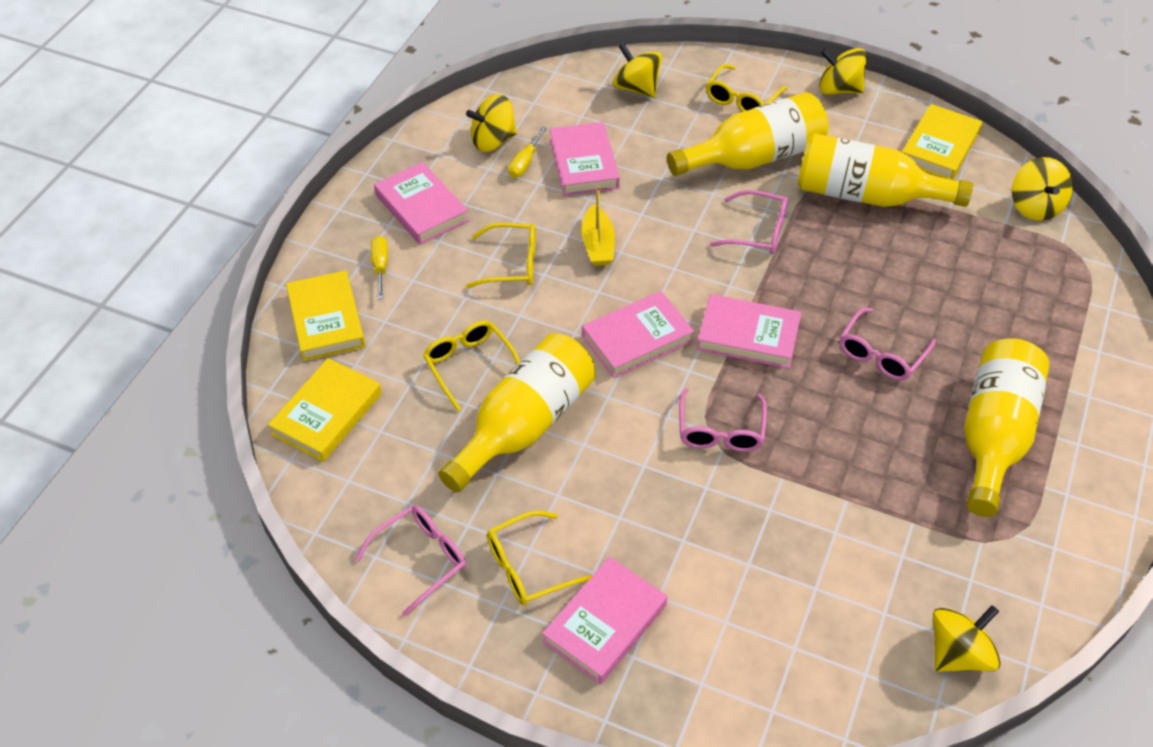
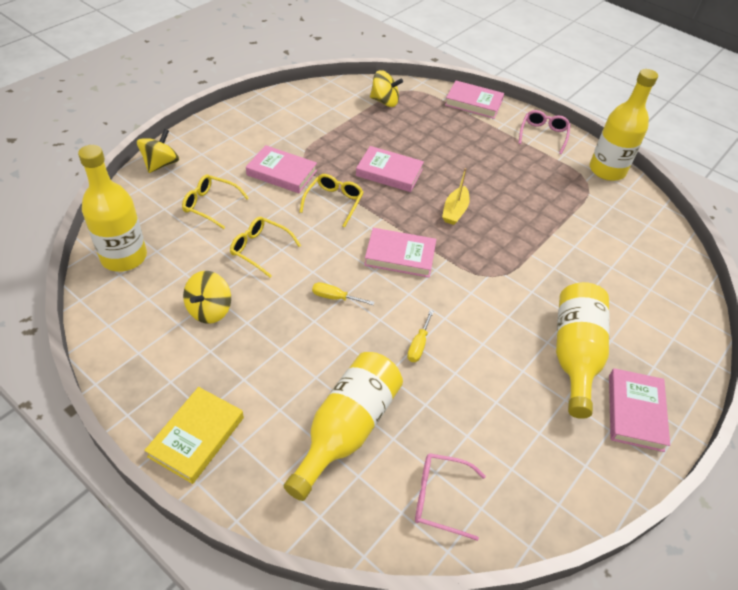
pink glasses: [355,505,466,617] [679,388,767,452] [710,190,788,254] [840,308,936,380] = 4 -> [415,453,486,541] [519,110,570,154] = 2
yellow book: [268,358,382,462] [286,270,365,361] [902,104,982,180] = 3 -> [144,387,244,484] = 1
yellow glasses: [423,320,520,411] [466,223,536,288] [487,510,593,605] [706,64,788,112] = 4 -> [182,174,249,229] [230,217,301,278] [299,174,364,227] = 3
yellow spinning top: [466,94,517,152] [613,43,662,98] [819,48,867,95] [933,605,1001,672] [1012,157,1073,221] = 5 -> [137,129,179,173] [183,271,231,324] [370,70,403,107] = 3

